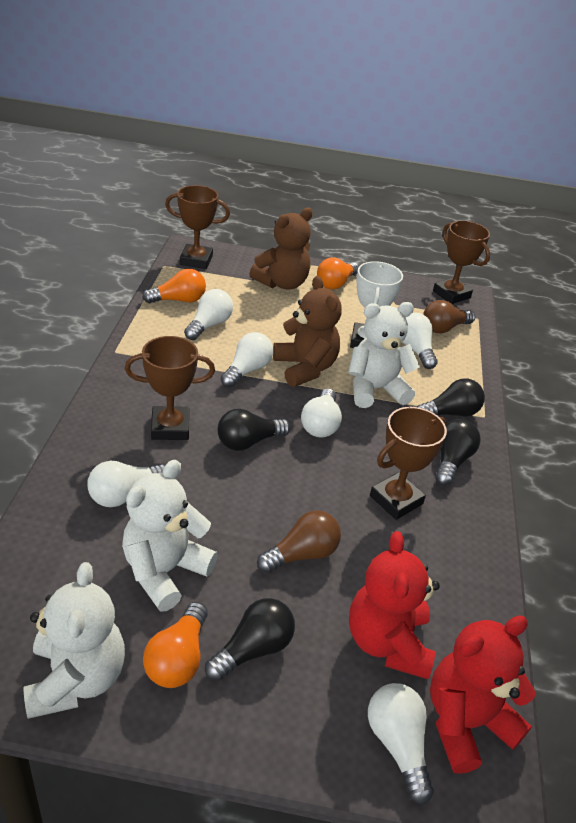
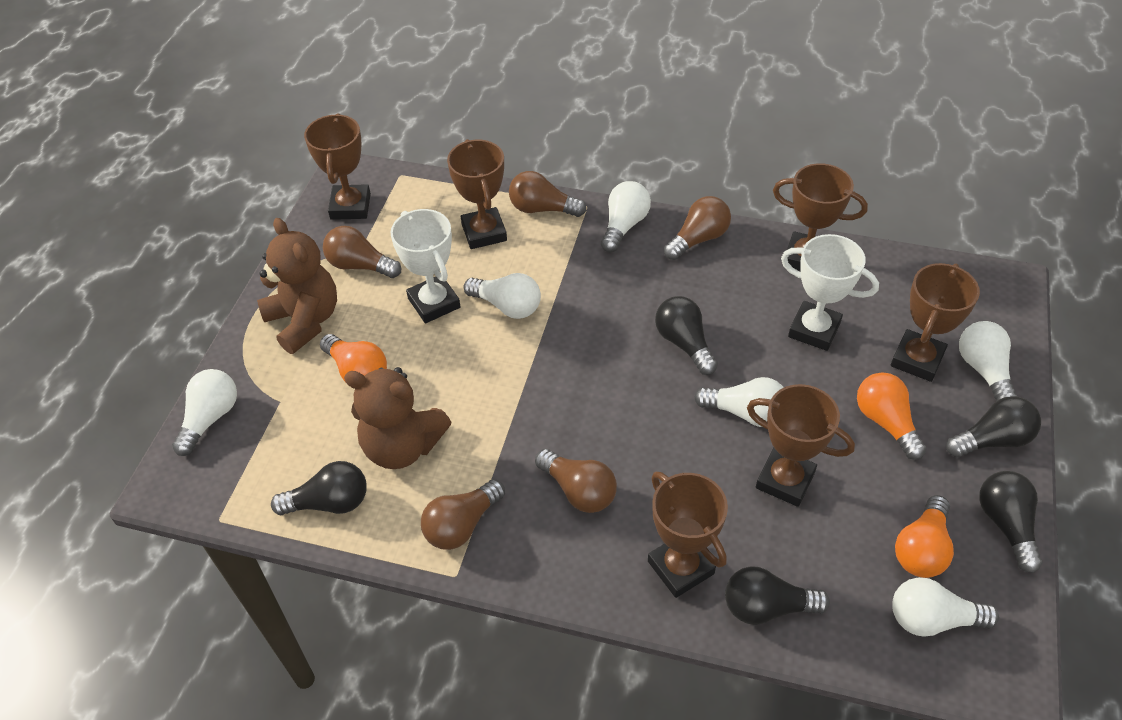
black light bulb: [205,598,295,681] [218,409,290,451] [417,378,485,417] [435,419,481,486] = 4 -> [271,461,367,515] [655,296,718,375] [725,566,830,625] [946,396,1041,458] [979,471,1043,573] = 5
brown light bulb: [257,510,341,573] [423,300,475,333] = 2 -> [323,226,401,278] [421,479,505,550] [509,171,586,217] [535,449,617,513] [664,196,731,260] = 5
brown trophy: [125,336,215,440] [165,185,230,269] [370,407,447,520] [433,221,490,304] = 4 -> [304,113,371,220] [447,139,507,249] [648,472,728,598] [747,384,855,507] [773,163,868,271] [891,263,980,382] = 6
red teddy bear: [349,531,440,679] [430,615,536,774] = 2 -> none = 0
white teddy bear: [24,562,125,719] [122,460,218,612] [348,302,420,408] = 3 -> none = 0
white trophy: [350,261,403,348] = 1 -> [390,209,461,323] [781,234,879,351] = 2

